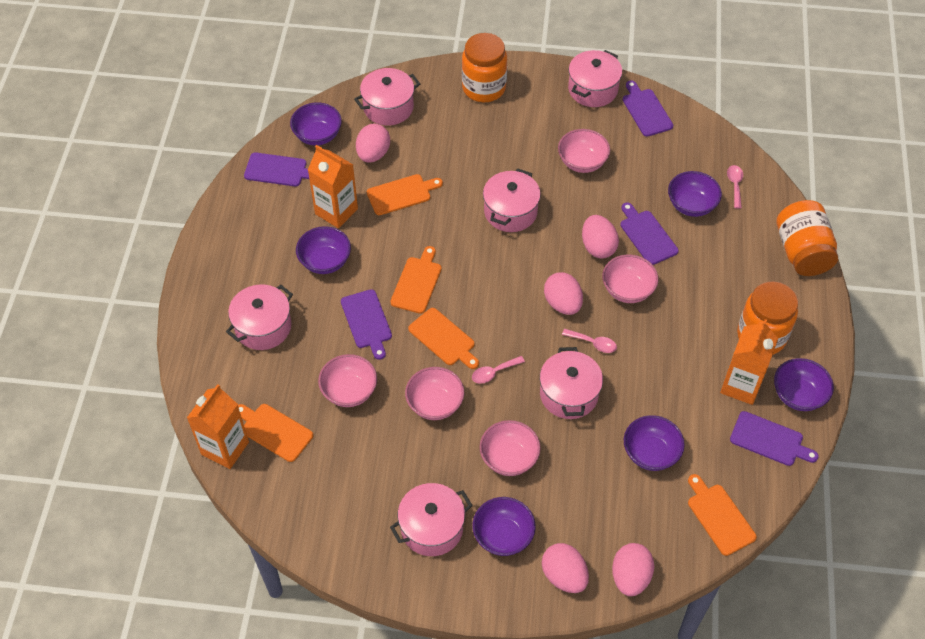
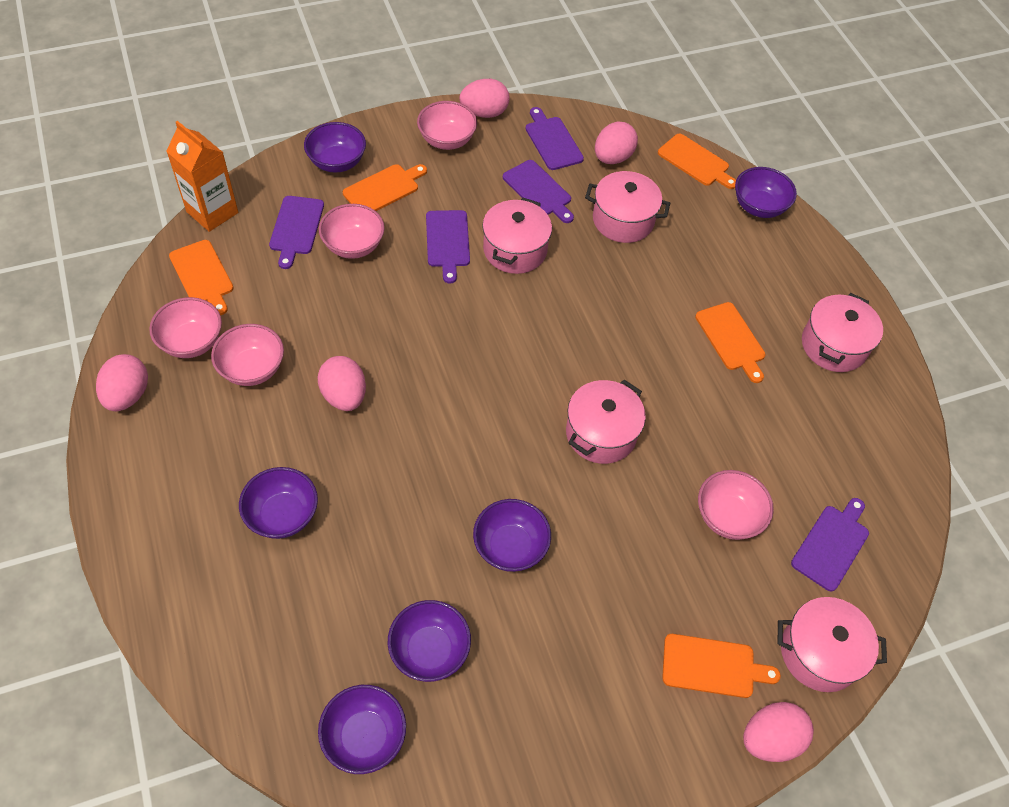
orange carton: [187,384,249,469] [308,145,358,228] [720,319,778,405] = 3 -> [166,121,238,232] = 1
orange jar: [462,33,507,102] [737,282,798,355] [777,200,838,276] = 3 -> none = 0
pink pot: [226,284,293,350] [354,68,420,126] [390,483,473,556] [483,168,541,232] [540,347,603,419] [568,50,622,107] = 6 -> [482,198,552,274] [566,380,646,464] [585,171,670,243] [777,597,887,692] [802,293,883,372] = 5
pink spoon: [472,356,525,384] [562,329,617,353] [727,165,743,209] = 3 -> none = 0

